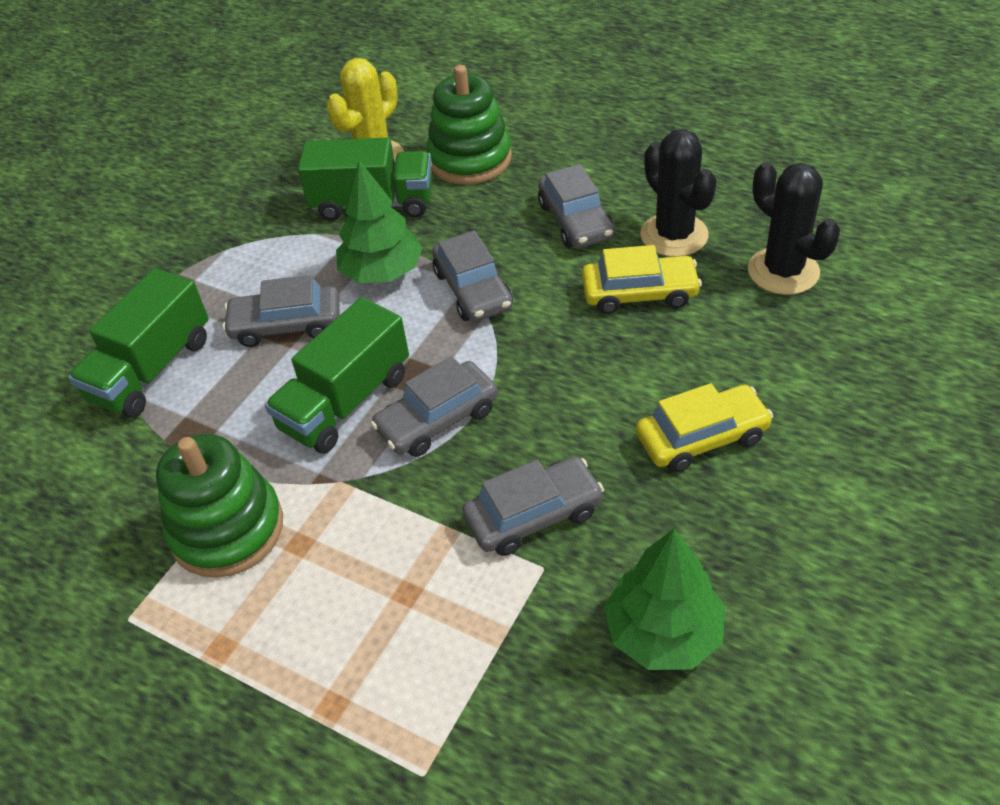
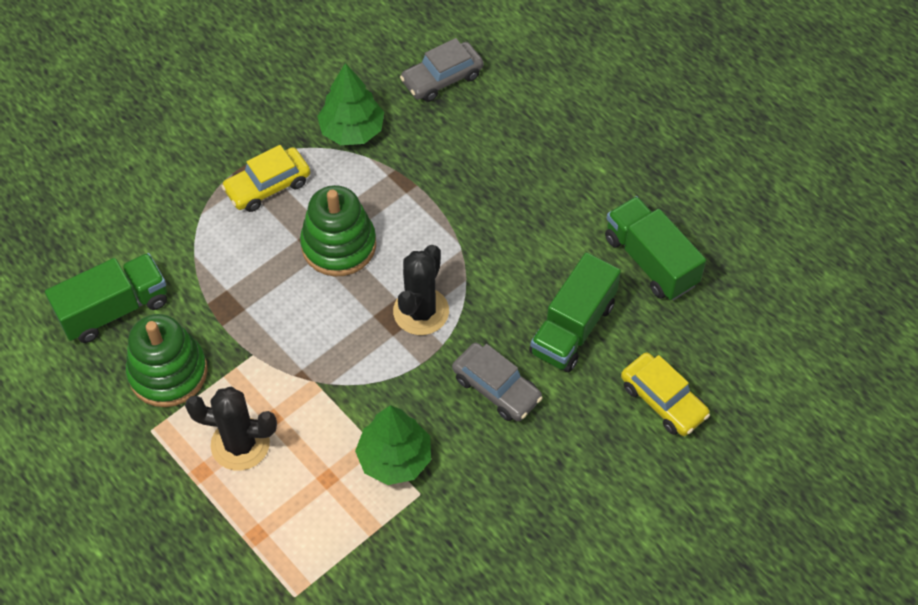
grey car: [222,275,339,347] [371,356,498,457] [432,231,513,322] [462,457,604,556] [538,164,615,248] = 5 -> [400,38,484,102] [452,343,543,421] = 2
yellow cactus: [326,58,404,161] = 1 -> none = 0

